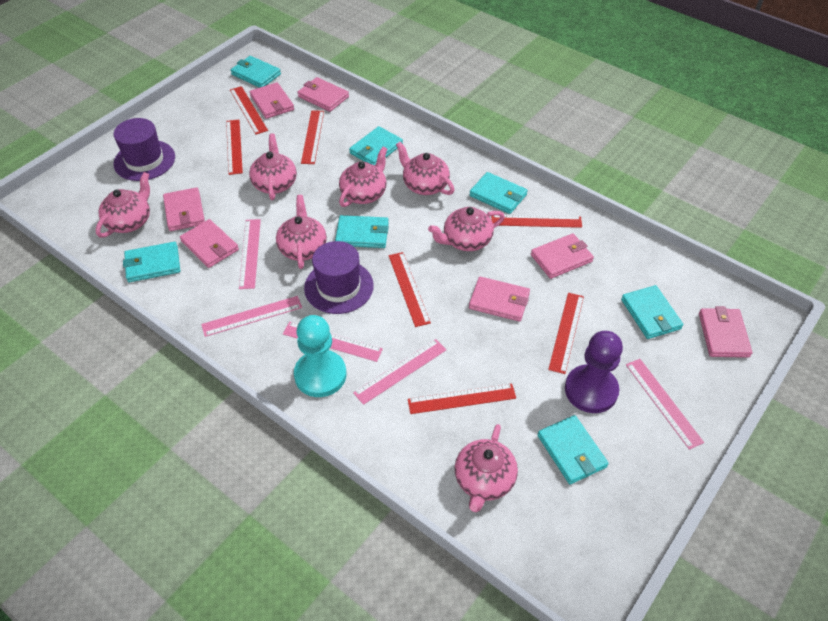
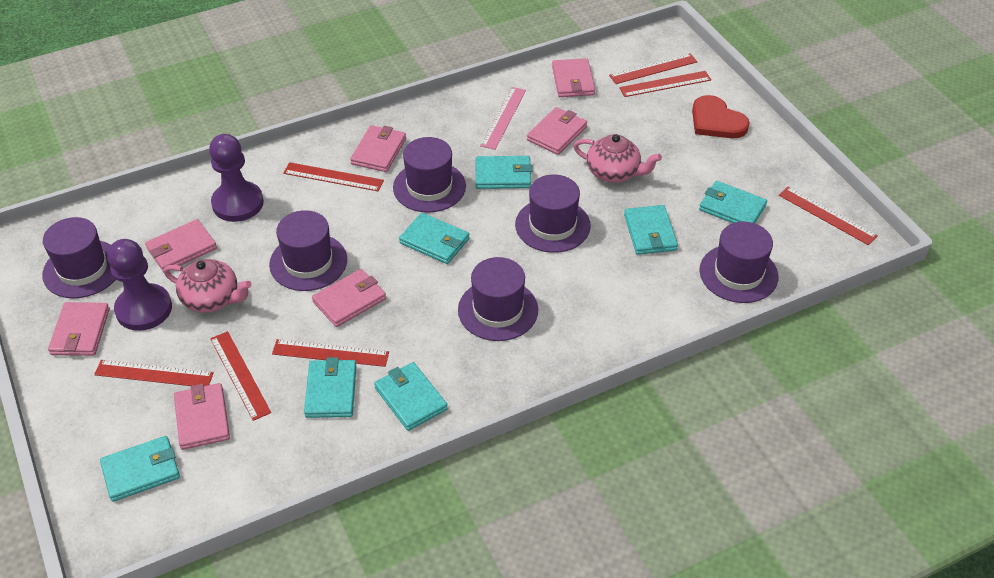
pink ruler: [201,296,302,337] [239,219,261,289] [283,322,383,362] [353,339,446,405] [626,359,704,450] = 5 -> [480,87,526,150] = 1
pink teapot: [96,172,150,238] [249,133,297,200] [276,195,327,269] [339,147,387,207] [396,142,454,195] [428,207,505,251] [455,424,518,512] = 7 -> [164,259,252,313] [574,134,662,183] = 2
purple hat: [113,118,175,181] [304,241,374,314] = 2 -> [42,217,116,298] [269,210,347,291] [393,137,466,213] [458,257,538,341] [515,175,591,253] [699,222,778,303] = 6
purple pawn: [565,331,623,413] = 1 -> [107,239,172,331] [209,134,264,222] = 2
red heart: none = 0 -> [692,95,750,138] = 1
turquoise pawn: [294,315,347,397] = 1 -> none = 0

